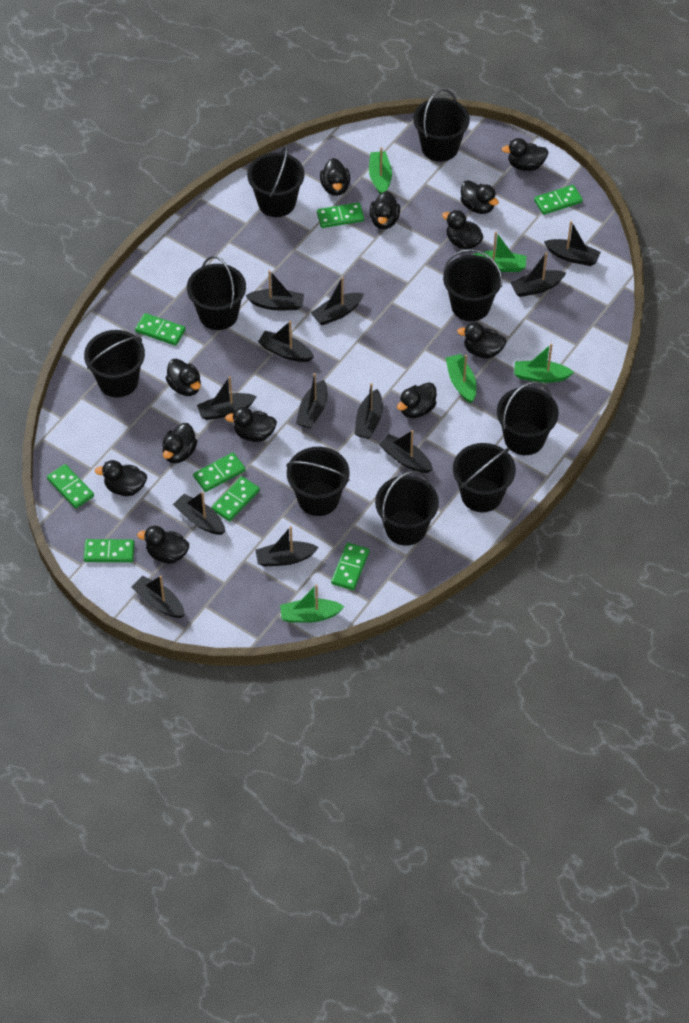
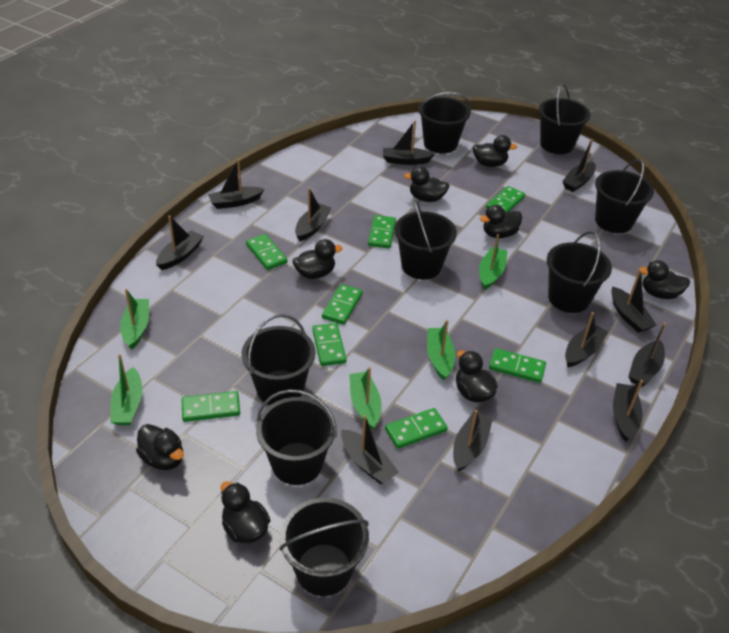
black boat: [131,576,185,618] [173,492,225,535] [197,376,257,420] [245,270,304,310] [255,526,319,567] [258,321,314,362] [296,373,327,429] [311,277,364,325] [354,383,383,439] [379,430,433,473] [510,252,566,297] [544,221,601,266] = 12 -> [156,215,204,270] [208,159,264,209] [295,188,332,241] [341,415,399,485] [383,120,435,165] [453,410,493,472] [562,139,596,192] [565,312,608,367] [611,269,656,333] [613,380,643,442] [628,322,666,387] = 11
black bucket: [84,330,145,397] [187,256,246,330] [247,146,305,217] [287,447,349,516] [375,471,439,546] [413,89,470,162] [443,249,503,321] [453,443,516,512] [497,381,559,455] = 9 -> [242,314,315,405] [256,389,337,485] [279,498,369,596] [395,200,457,280] [418,92,471,153] [539,84,591,154] [547,231,612,313] [595,159,654,233] = 8
black duck: [95,460,147,496] [137,526,189,564] [162,423,197,463] [166,358,201,396] [225,407,277,442] [320,158,350,196] [369,191,400,229] [397,383,437,418] [442,210,483,250] [457,322,506,358] [461,180,499,214] [502,138,549,171] = 12 -> [136,424,184,470] [221,481,270,543] [292,239,343,279] [404,167,449,202] [456,350,498,403] [472,135,517,167] [480,205,522,238] [639,260,690,299] = 8

